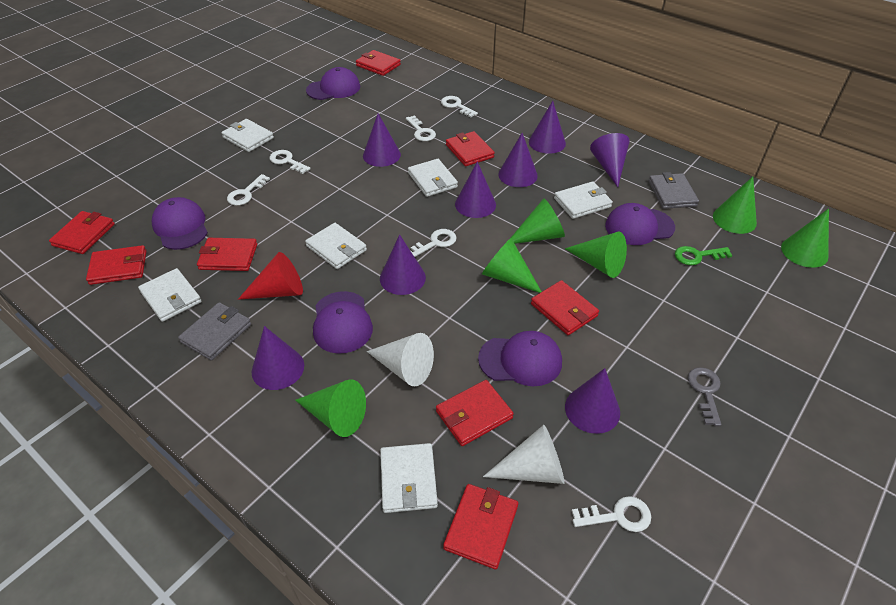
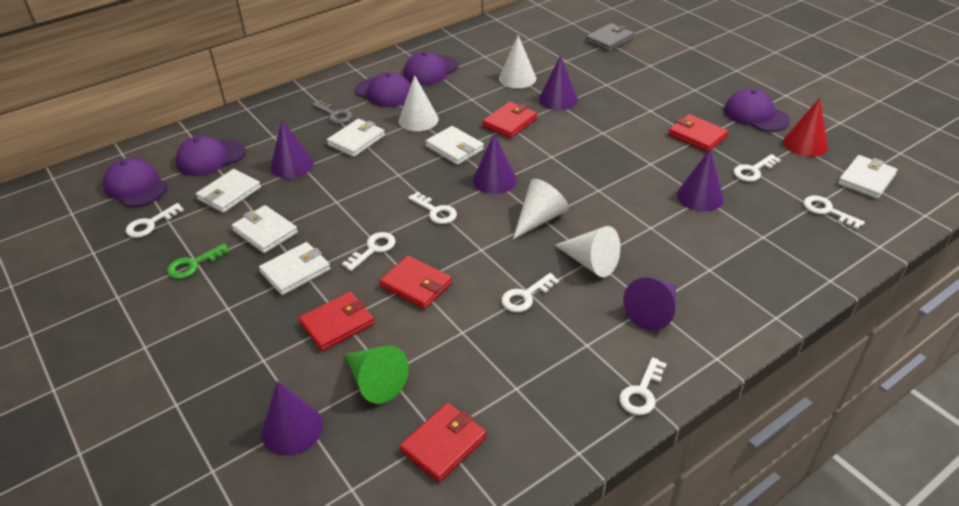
green cone: [295,379,366,437] [482,238,542,293] [511,198,565,244] [565,231,627,278] [713,176,757,234] [781,208,829,268] = 6 -> [345,345,409,404] = 1
grey wallet: [178,302,251,361] [648,172,699,209] = 2 -> [586,23,635,52] = 1
purple cone: [252,326,304,390] [363,113,401,167] [380,234,426,295] [455,161,496,218] [498,133,538,187] [529,101,566,154] [565,368,620,434] [590,133,630,187] = 8 -> [262,381,323,456] [271,120,314,178] [473,134,517,194] [539,55,578,110] [623,278,676,331] [677,149,724,211] = 6
red wallet: [49,211,115,254] [86,245,147,285] [197,238,257,271] [356,50,401,76] [436,380,514,446] [443,484,518,569] [446,131,494,166] [531,280,599,335] = 8 -> [299,292,375,351] [379,256,452,309] [400,403,487,482] [482,102,538,138] [668,114,729,152] = 5
white cone: [367,333,434,386] [483,425,565,484] = 2 -> [399,75,439,131] [499,35,536,88] [513,179,569,239] [555,226,620,277] = 4
white key: [227,174,270,206] [269,150,311,174] [406,115,436,141] [410,229,456,257] [441,96,478,118] [572,496,651,532] = 6 -> [126,203,184,238] [342,232,395,271] [408,192,457,224] [501,273,559,312] [619,357,667,415] [733,154,781,182] [803,196,865,229] = 7

